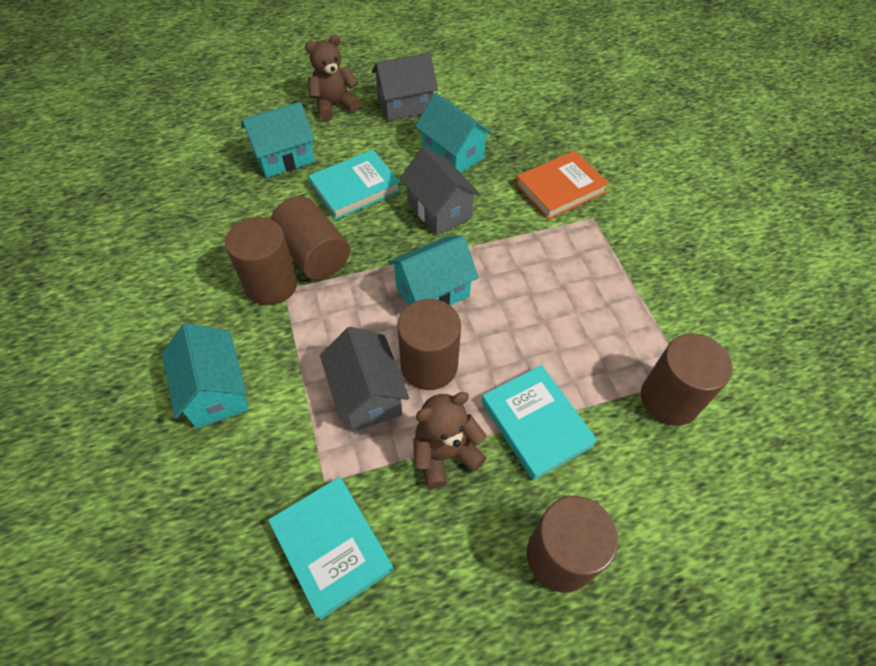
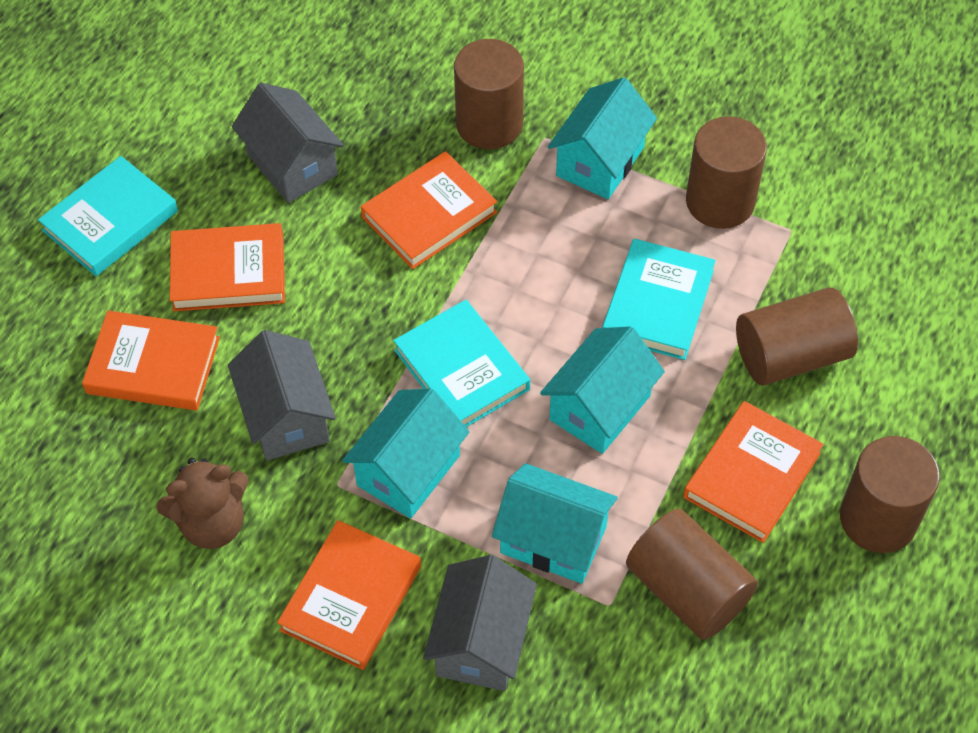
brown teddy bear: [305,34,361,121] [413,392,487,489] = 2 -> [156,458,249,549] = 1
orange book: [515,151,609,220] = 1 -> [82,310,220,411] [170,223,285,311] [277,520,421,670] [361,151,497,269] [683,401,824,543] = 5

